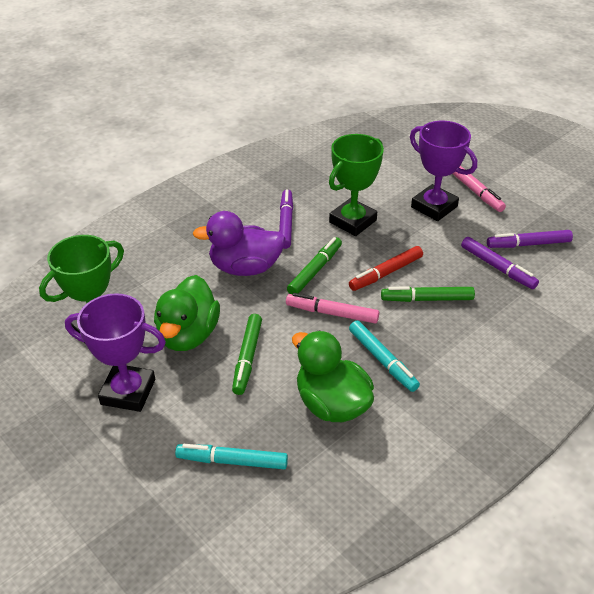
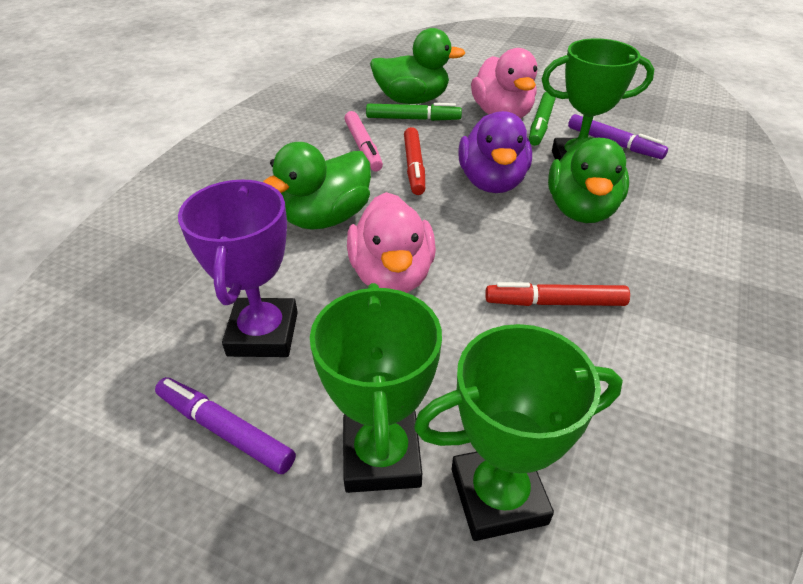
green duck: [154,275,220,351] [292,330,374,422] = 2 -> [263,142,371,230] [370,28,466,104] [548,137,629,223] = 3
green marker: [232,314,262,395] [287,237,342,294] [381,286,475,302] = 3 -> [366,103,462,121] [529,92,556,146] = 2
green trophy: [39,235,124,333] [329,134,384,236] = 2 -> [310,283,442,493] [414,324,623,541] [542,38,654,161] = 3
pink duck: none = 0 -> [347,192,436,293] [471,48,537,119] = 2
pink marker: [286,293,379,323] [453,165,506,212] = 2 -> [345,111,383,171] = 1
purple marker: [279,190,293,249] [461,237,539,289] [487,230,573,248] = 3 -> [155,377,296,474] [568,114,668,159] = 2
purple trophy: [65,293,166,412] [410,121,477,221] = 2 -> [178,180,298,357] = 1
red marker: [349,246,423,291] = 1 -> [404,127,425,195] [485,282,630,306] = 2
turquoise marker: [175,444,288,469] [349,321,420,392] = 2 -> none = 0

